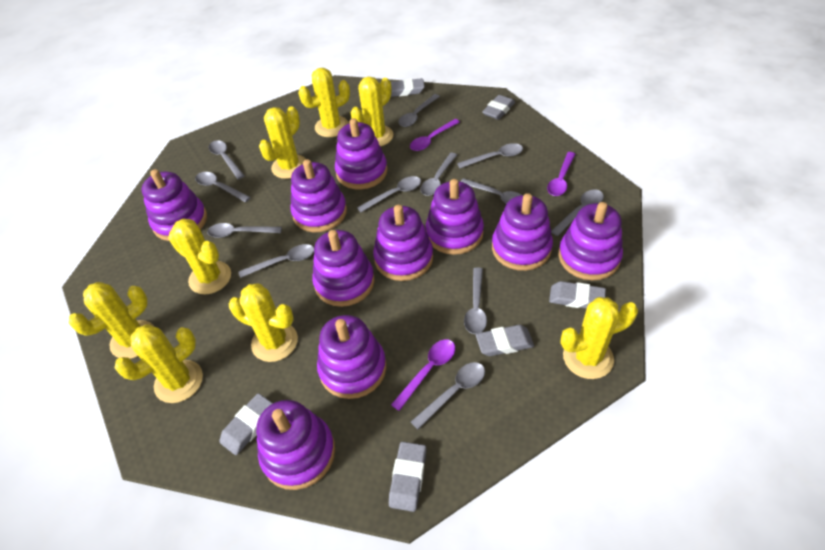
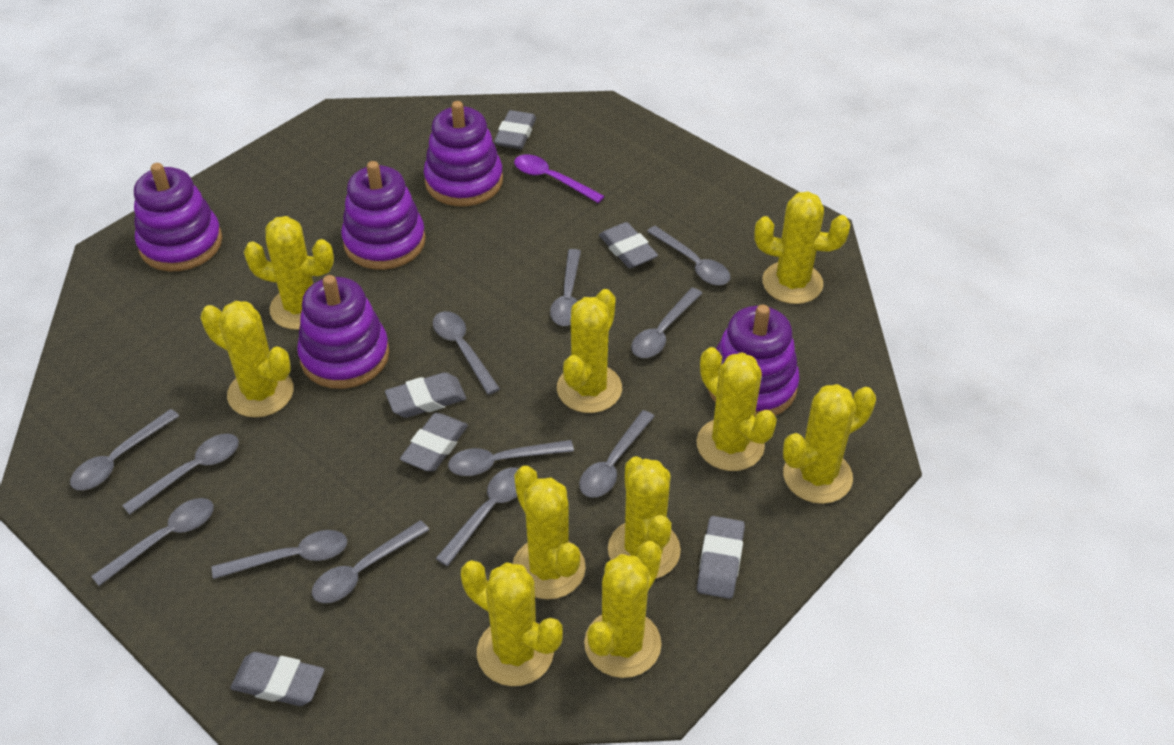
purple spoon: [391,340,455,411] [410,119,460,151] [547,152,575,196] = 3 -> [514,154,605,203] = 1
purple stacking toy: [142,169,207,241] [256,400,335,490] [291,159,347,232] [312,230,375,307] [317,315,387,399] [335,118,388,190] [373,205,433,281] [426,179,484,255] [492,193,553,271] [558,202,623,280] = 10 -> [134,163,222,271] [297,275,389,389] [341,161,426,270] [424,101,503,206] [708,305,800,416] = 5
yellow cactus: [69,282,154,359] [114,324,203,403] [168,219,231,294] [229,283,298,362] [259,106,306,179] [298,68,350,137] [350,77,393,147] [560,297,638,379] = 8 -> [201,301,294,418] [244,216,334,330] [461,560,563,686] [512,465,586,600] [557,289,622,413] [584,541,662,678] [608,456,681,579] [697,347,777,471] [754,192,850,304] [783,384,876,504] = 10

